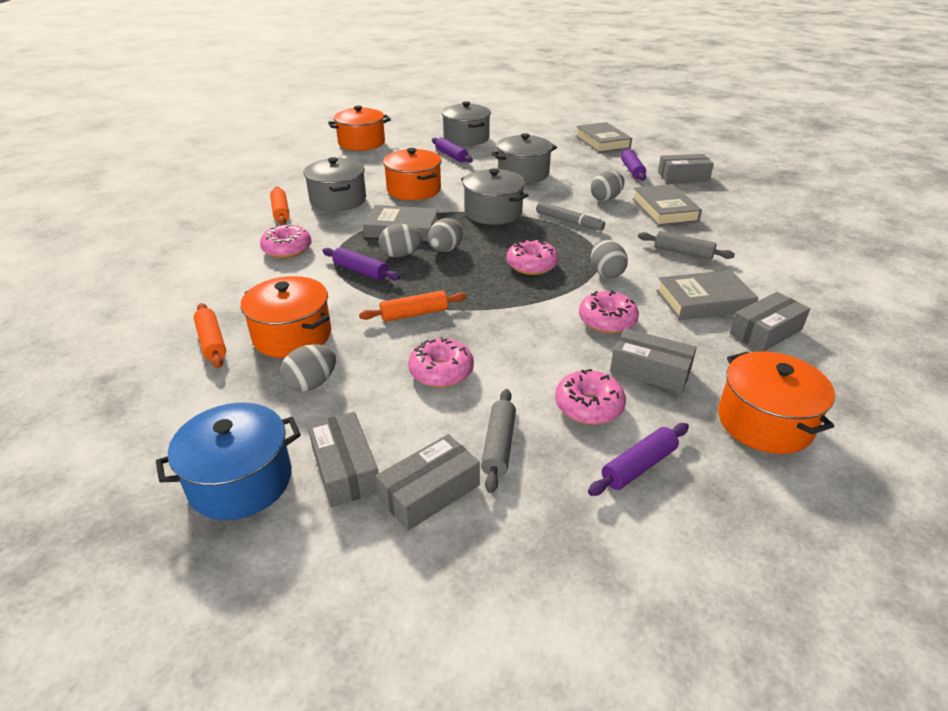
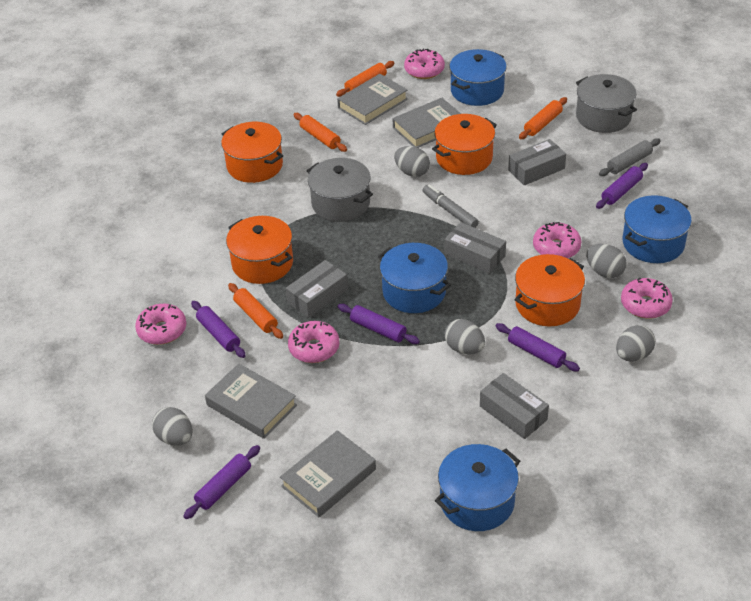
blue pot: [156,403,301,520] = 1 -> [378,243,451,313] [435,444,520,531] [449,49,507,106] [623,195,692,263] = 4
grey box: [308,412,378,507] [376,434,480,531] [610,328,697,393] [658,154,714,182] [729,292,810,352] = 5 -> [286,260,348,318] [444,222,506,274] [480,373,549,439] [508,139,566,185] = 4
grey pot: [304,157,366,211] [442,101,491,146] [461,168,529,225] [491,133,557,183] = 4 -> [307,158,373,222] [576,74,637,133] = 2
grey rolling pin: [481,389,516,493] [638,231,735,260] = 2 -> [599,138,661,176] = 1
orange rolling pin: [194,303,226,368] [270,187,290,225] [359,291,467,322] = 3 -> [228,283,283,339] [293,113,347,152] [336,61,394,97] [519,97,567,139] = 4
purple rolling pin: [322,247,400,280] [432,137,473,163] [588,423,689,496] [621,149,646,180] = 4 -> [183,445,260,519] [191,301,246,358] [337,304,420,344] [495,323,580,371] [596,163,648,209] = 5

